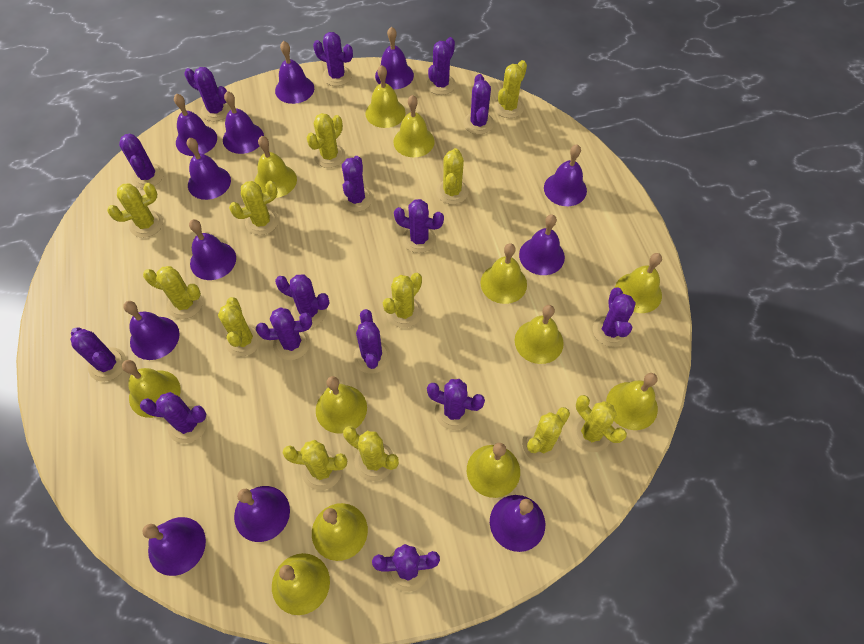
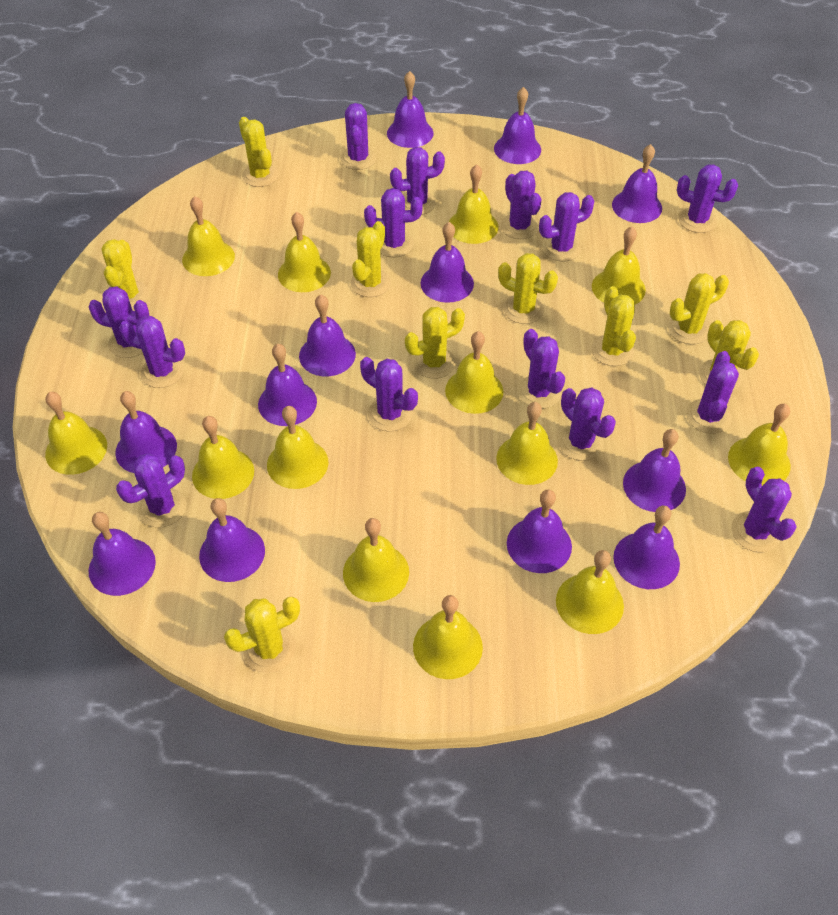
purple cactus: [70,328,126,382] [119,134,164,188] [140,392,207,444] [185,67,231,121] [256,307,312,360] [275,274,330,327] [313,32,353,86] [340,156,373,212] [354,309,391,374] [372,544,440,592] [394,199,444,253] [427,37,456,95] [427,379,485,430] [464,74,494,134] [593,287,636,347] = 15 -> [88,286,149,358] [116,453,186,528] [119,316,185,388] [340,103,376,170] [360,357,418,431] [364,188,423,258] [390,147,445,215] [500,171,542,239] [517,329,565,409] [539,192,594,261] [558,387,616,461] [677,164,738,233] [686,351,739,434] [731,467,797,552] = 14
yellow bell: [122,360,181,418] [254,136,297,198] [272,553,330,615] [312,503,368,561] [316,376,367,434] [365,65,406,128] [393,95,435,157] [467,443,520,498] [480,243,527,304] [515,305,564,364] [606,373,658,430] [615,253,662,313] = 12 -> [45,392,107,475] [182,196,235,276] [192,416,254,499] [267,406,328,489] [278,212,331,292] [343,518,409,602] [413,595,483,679] [445,331,503,414] [449,164,499,244] [496,402,558,485] [556,550,624,634] [592,227,646,304] [728,404,791,486] = 13
yellow cactus: [107,183,163,238] [143,266,203,319] [218,297,262,356] [229,181,278,235] [283,440,347,490] [306,113,345,168] [343,426,399,481] [383,273,422,328] [436,148,469,204] [494,60,527,118] [522,407,570,463] [572,395,627,452] = 12 -> [101,239,149,309] [224,597,300,673] [239,117,279,187] [351,221,391,297] [405,307,465,379] [498,253,558,324] [591,286,636,366] [668,273,729,344] [699,320,759,391] = 9

